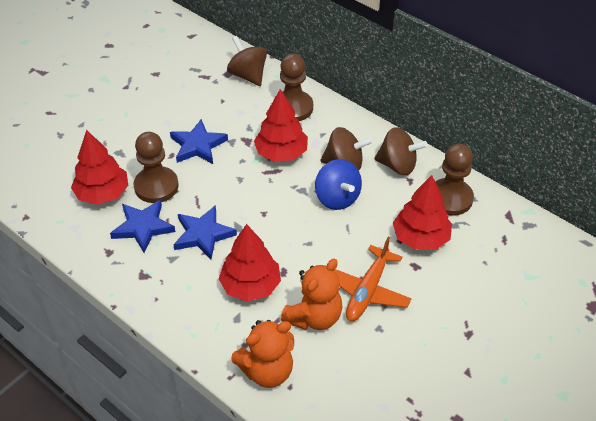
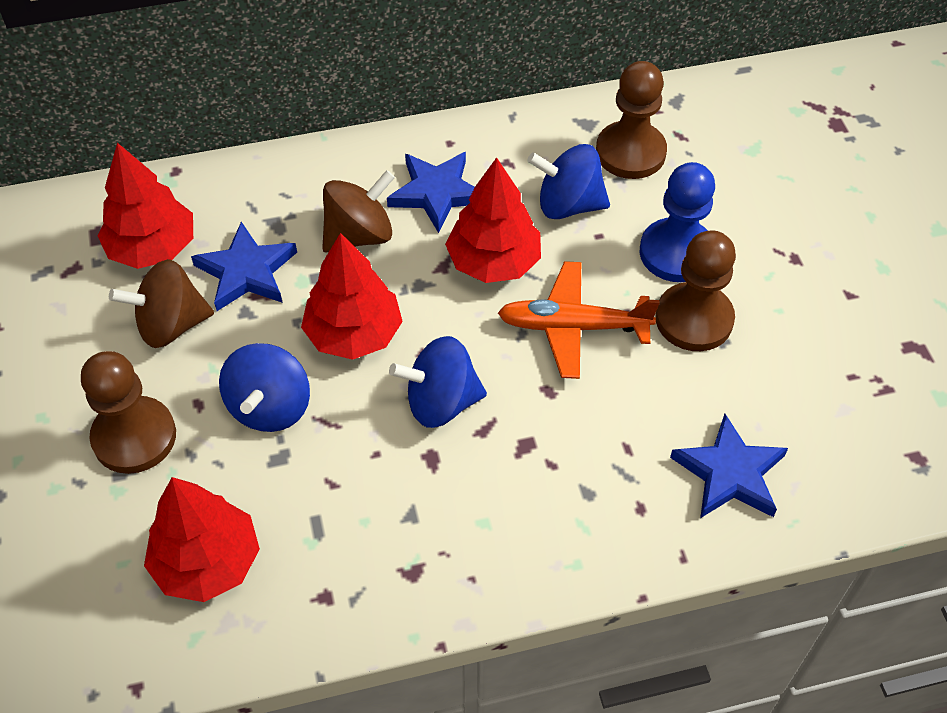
blue pawn: none = 0 -> [640,162,715,282] = 1
blue spinning top: [315,159,362,210] = 1 -> [219,343,310,432] [389,336,487,428] [527,144,610,219] = 3
brown spinning top: [227,36,267,86] [321,127,373,170] [374,127,428,175] = 3 -> [109,259,214,348] [322,170,395,252] = 2
orange teddy bear: [231,320,294,388] [281,259,343,330] = 2 -> none = 0

